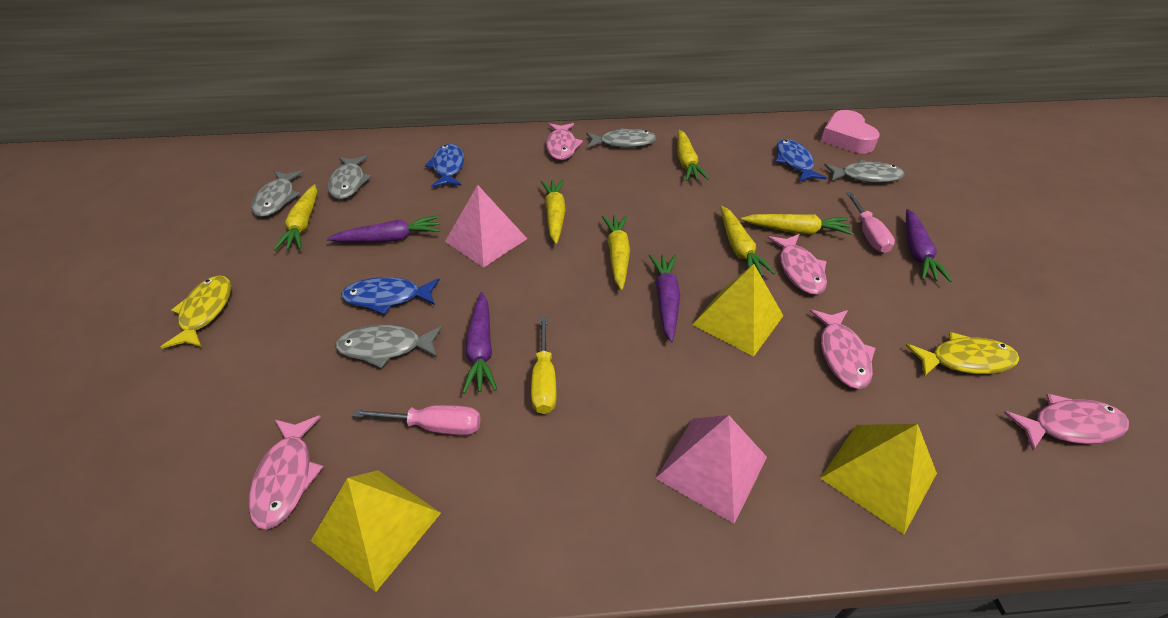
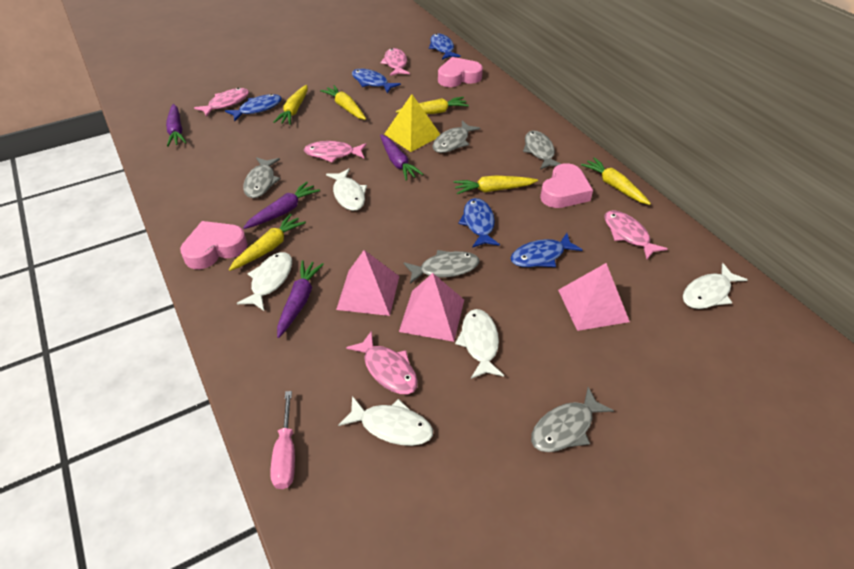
blue fish: [341,277,440,315] [425,144,464,187] [776,139,827,182] = 3 -> [225,94,282,121] [352,69,401,93] [429,34,461,60] [458,198,500,248] [510,233,582,267] = 5
pink heart: [821,110,880,153] = 1 -> [180,221,248,269] [438,57,483,87] [540,163,593,208] = 3
pink pyramid: [445,185,527,268] [656,415,767,524] = 2 -> [336,250,399,316] [399,273,464,342] [558,263,630,331] = 3
pink screwdriver: [353,405,481,435] [846,192,895,253] = 2 -> [270,391,295,489] = 1
white fish: none = 0 -> [237,252,292,311] [326,168,367,211] [338,396,433,446] [455,309,504,379] [683,263,748,309] = 5
yellow fish: [161,275,231,349] [905,332,1019,376] = 2 -> none = 0
yellow pyramid: [311,470,441,592] [692,264,783,357] [820,424,937,534] = 3 -> [384,94,440,152] = 1
yellow screwdriver: [531,317,557,414] = 1 -> none = 0

